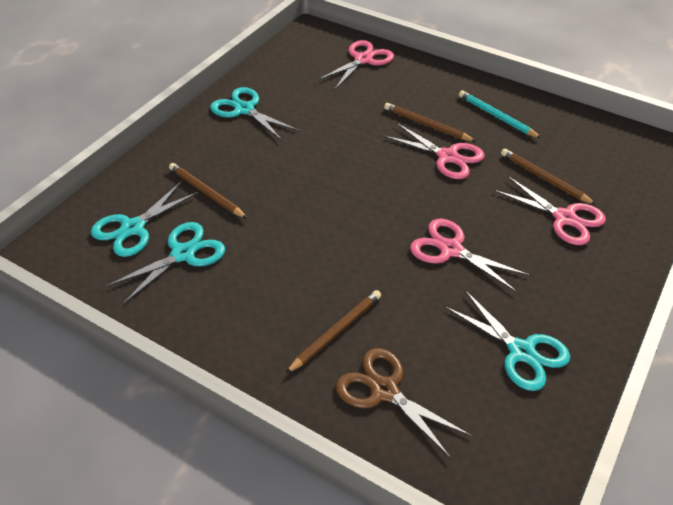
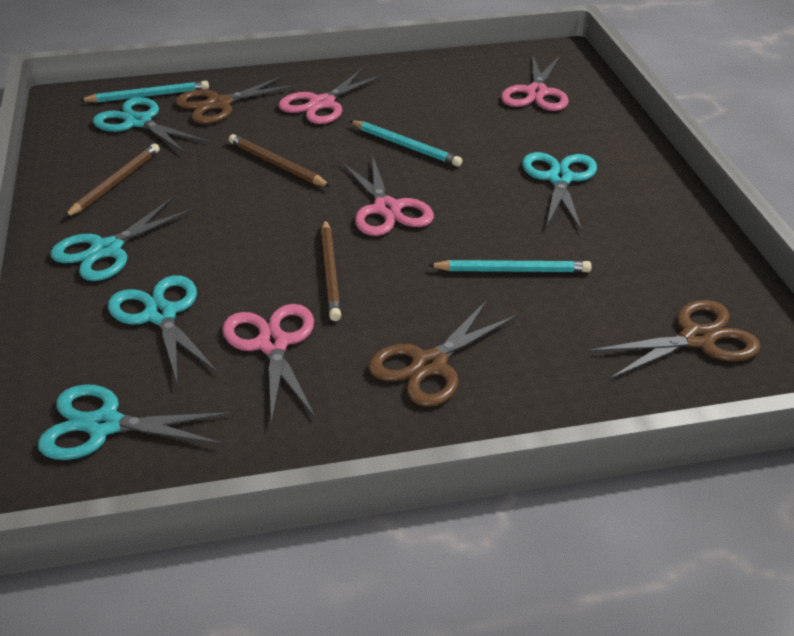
brown pencil: [169,163,247,218] [285,290,381,374] [384,103,476,141] [501,148,596,205] = 4 -> [64,144,160,218] [229,134,331,187] [321,220,341,321] = 3
brown scissors: [335,348,471,459] = 1 -> [175,75,299,124] [368,300,519,407] [588,300,761,380] = 3
turquoise pencil: [459,90,541,138] = 1 -> [79,81,209,103] [350,120,463,167] [427,260,592,273] = 3
turquoise scissors: [91,182,199,257] [106,222,226,304] [210,87,299,140] [445,290,570,391] = 4 -> [37,384,232,460] [50,198,195,281] [93,97,209,153] [108,275,219,385] [522,152,597,231] = 5

